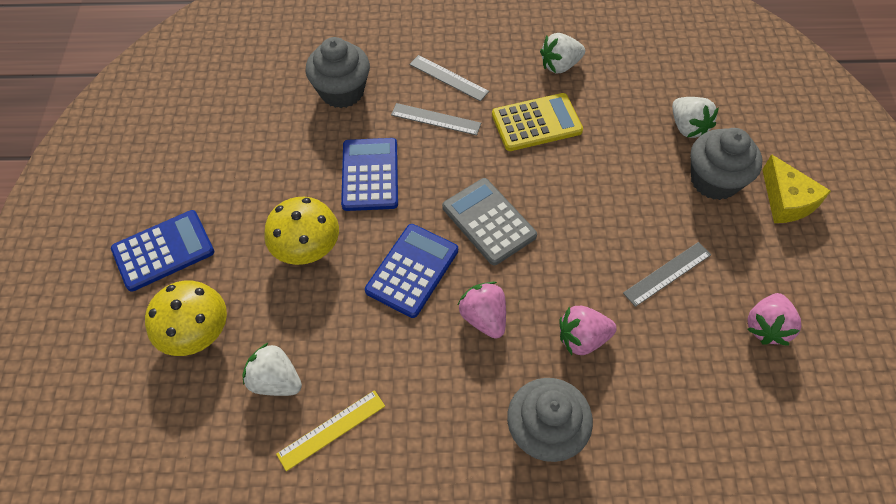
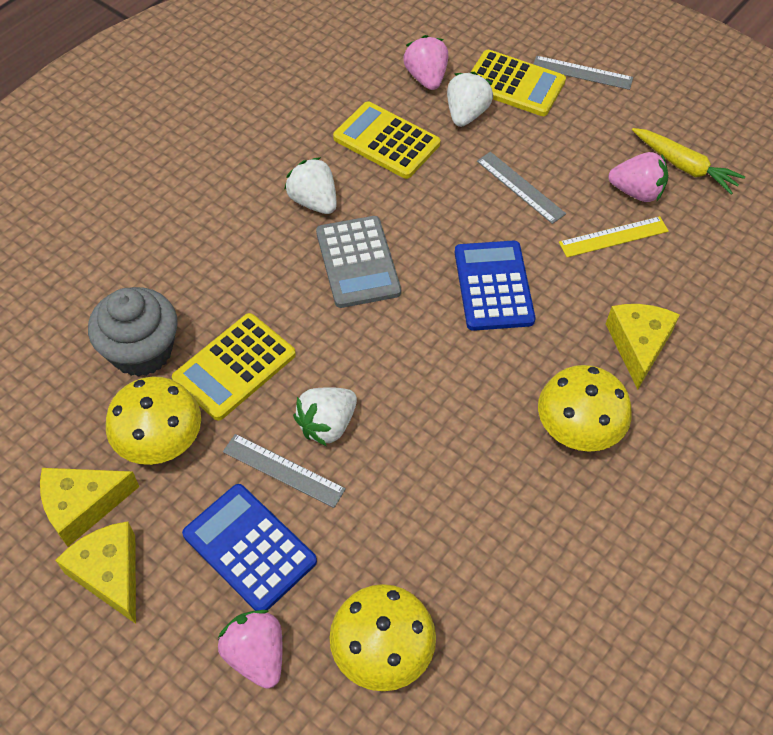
blue calculator: [111,210,214,292] [341,138,398,211] [365,224,458,318] = 3 -> [182,484,317,611] [455,240,535,331] = 2
grey cupcake: [306,37,370,108] [507,378,593,462] [691,128,762,200] = 3 -> [88,287,178,377] = 1
yellow calculator: [492,93,583,151] = 1 -> [172,313,296,421] [333,101,440,179] [471,50,566,116] = 3
yellow carrot: none = 0 -> [632,128,745,195] = 1
yellow cheese: [762,154,831,223] = 1 -> [40,468,139,547] [55,521,136,624] [606,304,680,390] = 3
yellow mushroom: [145,280,227,356] [264,197,339,265] = 2 -> [106,377,201,465] [329,584,436,691] [538,365,631,452] = 3

